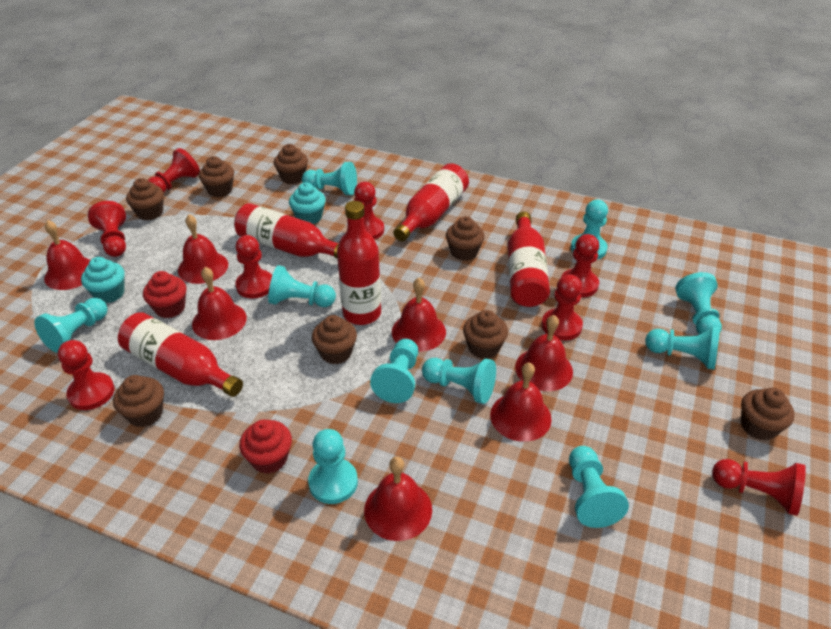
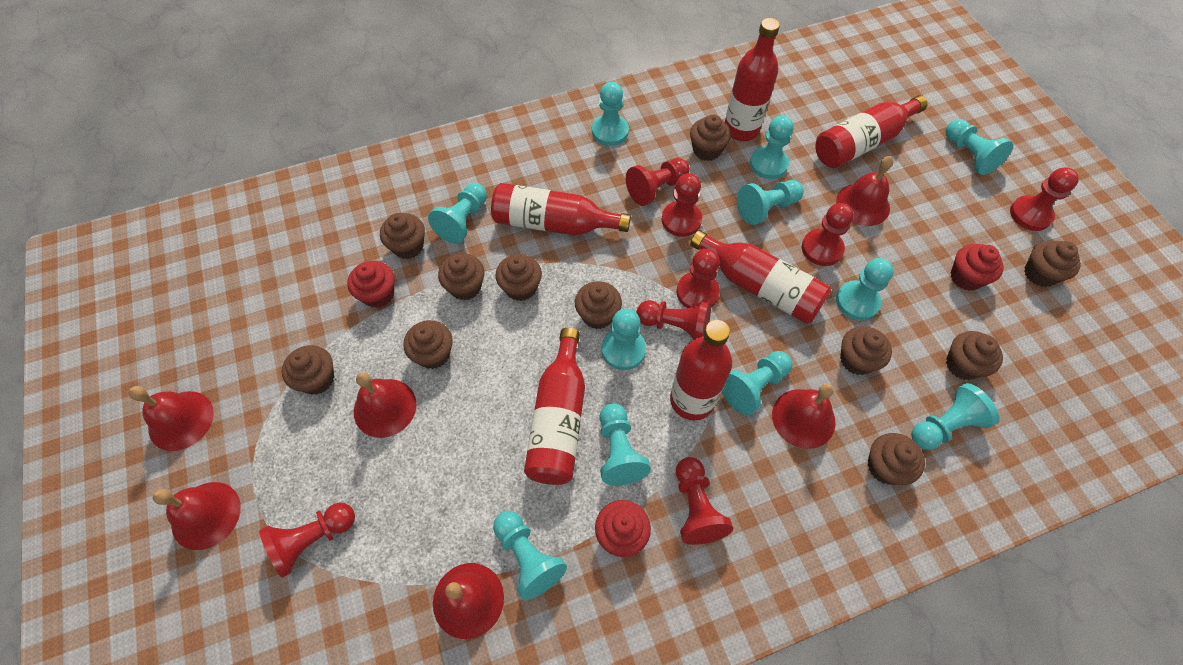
brown cupcake: [113,375,164,427] [126,178,164,220] [199,156,234,197] [274,144,308,184] [312,315,357,364] [446,216,485,261] [463,310,508,359] [741,388,795,440] = 8 -> [282,345,334,395] [380,213,425,259] [403,320,453,369] [438,253,485,300] [495,254,542,301] [575,281,622,329] [690,115,731,161] [840,326,892,375] [868,433,925,485] [946,331,1003,380] [1024,240,1081,287] = 11
red bell: [44,220,90,290] [178,214,228,284] [192,267,247,340] [364,457,432,541] [392,278,446,352] [490,362,552,442] [515,315,573,391] = 7 -> [129,386,214,451] [153,482,241,550] [354,372,416,438] [433,563,504,639] [772,384,835,449] [836,156,893,226] = 6
red bottle: [118,312,243,397] [234,203,339,258] [337,201,381,325] [393,163,469,241] [508,212,550,307] = 5 -> [491,183,631,235] [524,328,585,485] [670,320,732,421] [690,230,831,324] [725,18,780,141] [816,95,928,168] = 6
red cupcake: [143,271,187,318] [239,419,292,474] = 2 -> [347,261,395,308] [595,500,651,557] [950,244,1004,291] = 3
turquoise cupcake: [81,257,125,303] [289,182,326,224] = 2 -> none = 0
turquoise pawn: [34,298,108,353] [268,265,336,307] [302,162,357,195] [308,429,358,504] [370,339,418,403] [422,358,496,404] [569,446,629,528] [571,200,608,260] [645,326,720,370] [675,272,722,335] = 10 -> [428,183,487,244] [493,511,567,600] [592,82,629,146] [599,403,651,485] [602,308,646,370] [722,351,792,415] [737,180,804,225] [750,115,793,179] [836,258,894,321] [911,383,999,450] [945,119,1013,175] = 11

